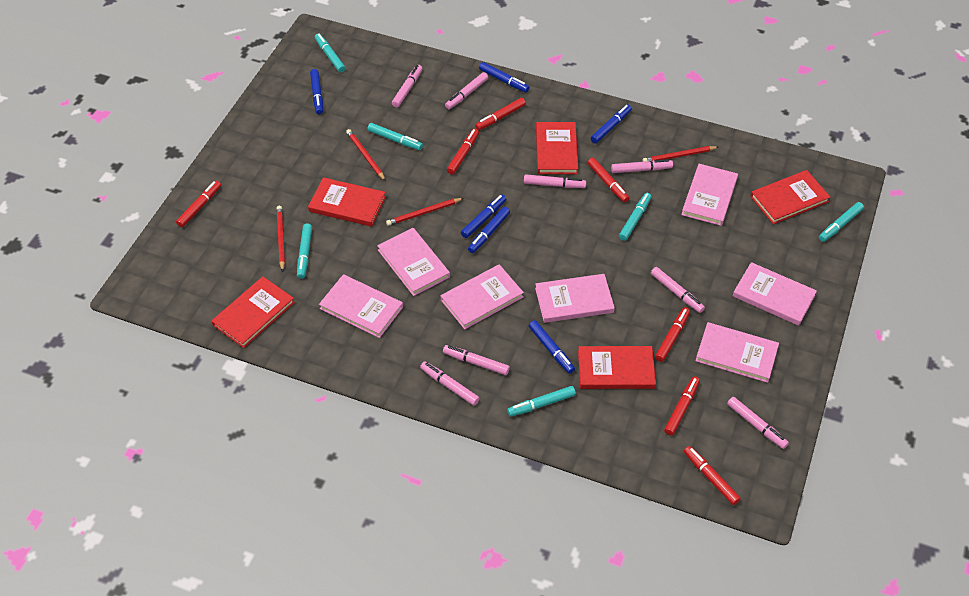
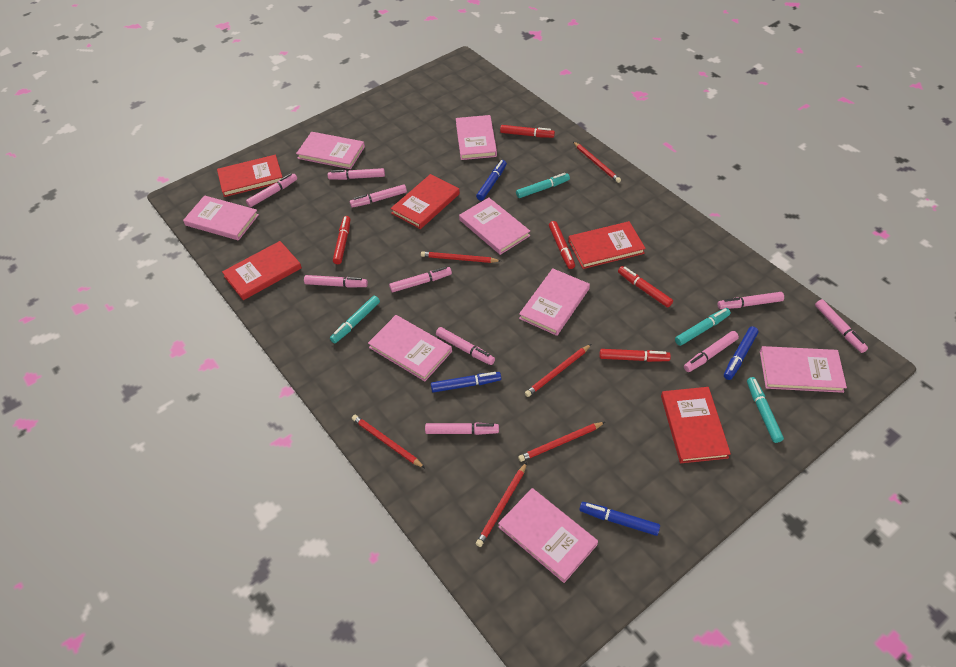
blue marker: [310,69,323,114] [461,195,506,238] [468,207,510,253] [479,62,530,93] [529,320,575,374] [591,105,632,143] = 6 -> [431,372,501,393] [476,160,507,201] [579,502,660,536] [724,326,759,380] = 4
pink book: [319,274,403,338] [377,228,450,296] [441,264,524,330] [535,274,615,323] [681,164,738,226] [695,322,779,383] [733,262,817,326] = 7 -> [183,195,259,240] [296,132,365,169] [368,315,452,381] [456,115,497,160] [459,197,530,255] [498,488,598,583] [519,268,590,336] [760,346,847,393] = 8
pink marker: [392,65,423,107] [420,361,480,406] [443,345,510,375] [445,72,488,109] [524,174,586,188] [611,159,673,173] [651,267,705,313] [727,397,789,449] = 8 -> [246,173,297,207] [304,275,368,288] [328,168,385,180] [350,184,407,208] [389,267,452,292] [425,422,499,435] [436,327,495,365] [684,331,739,372] [718,292,784,309] [815,299,868,353] = 10
red marker: [176,181,221,227] [447,129,479,175] [475,98,526,130] [587,158,629,202] [655,307,690,362] [664,376,700,436] [684,446,741,505] = 7 -> [333,216,350,264] [500,125,555,138] [549,221,575,269] [600,349,671,362] [618,266,673,308] = 5
red pencil: [277,206,285,272] [346,129,386,181] [386,198,464,226] [642,146,718,162] = 4 -> [352,415,425,468] [421,251,501,263] [476,462,527,547] [518,422,605,462] [525,344,591,397] [573,142,621,183] = 6
turquoise marker: [297,223,312,279] [315,33,346,73] [367,123,423,150] [507,386,576,417] [619,193,652,241] [819,202,864,242] = 6 -> [330,296,380,343] [516,173,570,198] [675,308,731,346] [747,377,784,443] = 4

